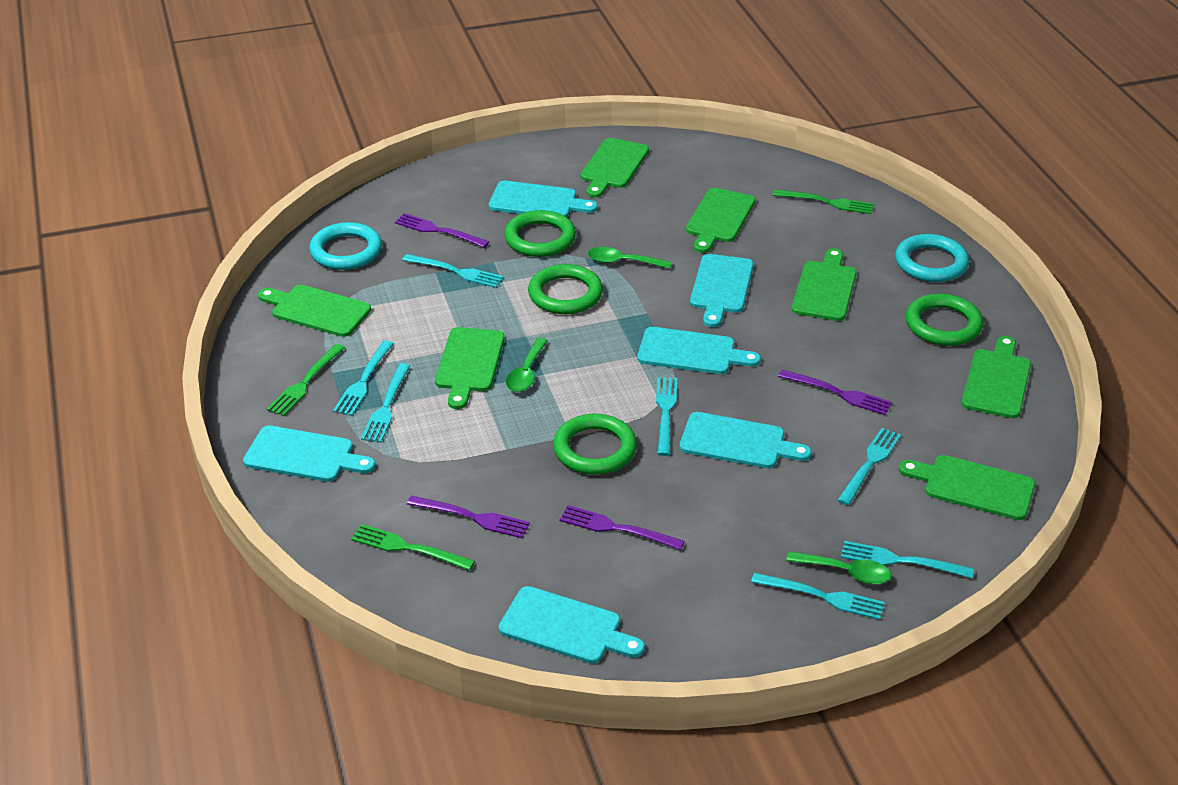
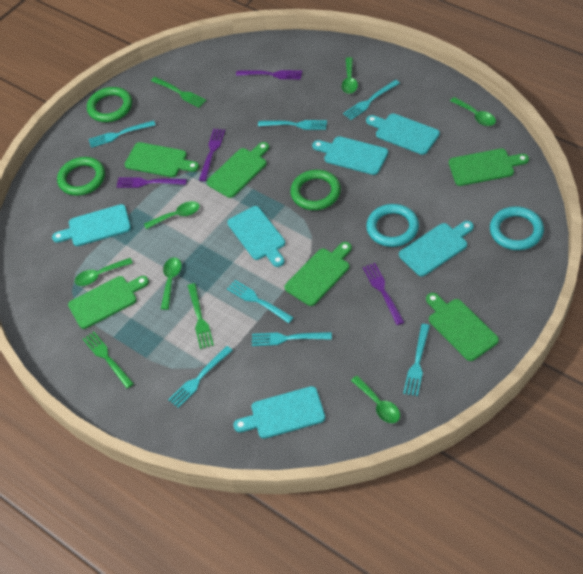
green cutting board: [258,285,371,337] [435,327,505,409] [581,138,649,198] [686,188,755,253] [792,248,856,321] [899,455,1035,520] [962,336,1031,418] = 7 -> [68,276,149,329] [125,142,199,177] [207,142,269,198] [284,242,352,306] [426,293,499,361] [449,149,529,186] = 6
green ring: [504,210,576,257] [528,264,603,314] [553,414,637,475] [906,293,983,346] = 4 -> [57,157,105,196] [87,87,132,122] [290,170,341,210] = 3
green spoon: [506,338,548,392] [588,247,671,269] [786,551,891,585] = 3 -> [75,258,133,286] [144,201,200,229] [161,257,182,310] [342,57,358,94] [351,376,400,423] [450,97,496,126] = 6

